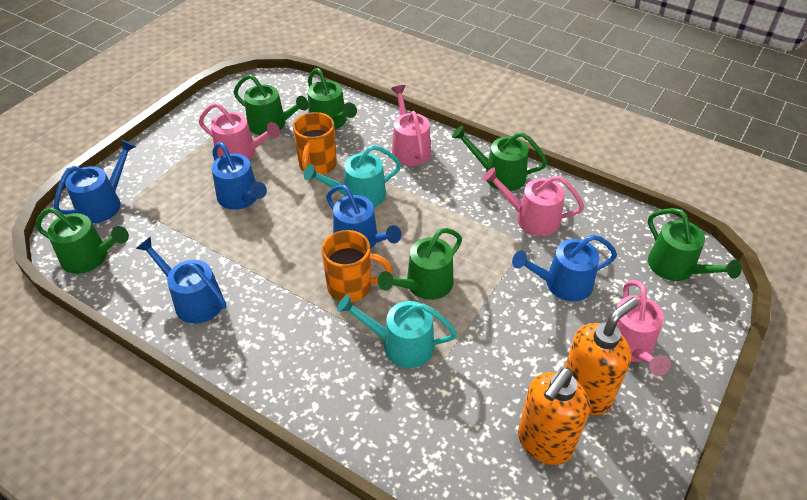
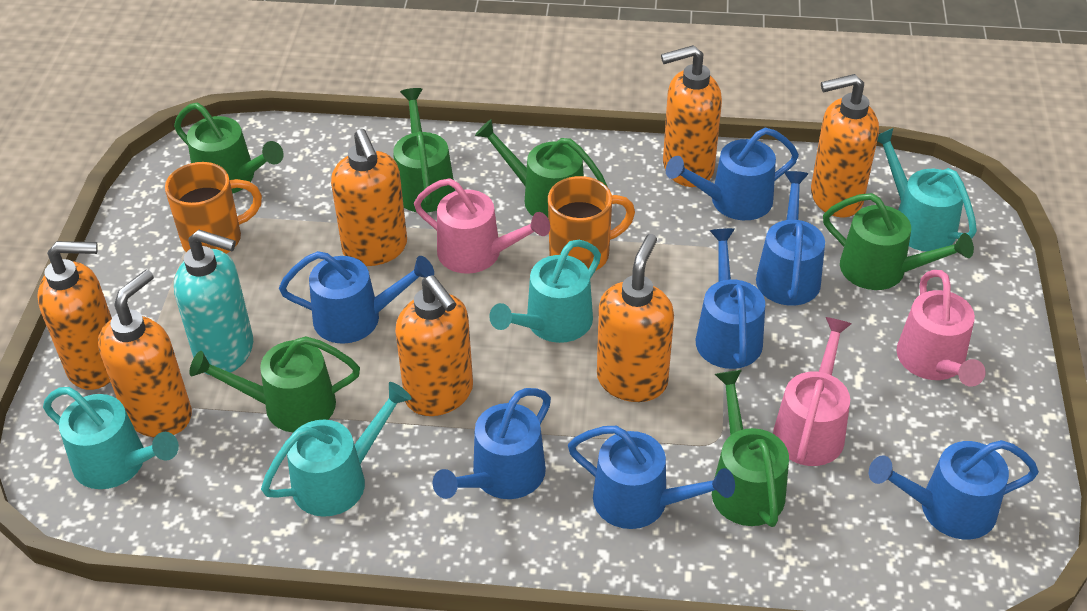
blue watering can: [54,139,136,223] [136,237,226,324] [212,142,267,210] [326,185,402,249] [512,234,617,301] = 5 -> [279,251,434,344] [433,388,551,499] [568,426,735,529] [666,128,799,220] [696,228,765,369] [756,171,825,306] [869,440,1039,540] = 7
orange soap dispenser: [518,367,590,465] [565,297,639,415] = 2 -> [37,241,112,390] [98,270,192,438] [331,129,407,266] [395,275,473,416] [597,234,674,402] [661,45,722,187] [811,74,879,217] = 7
pink watering can: [199,103,280,160] [391,85,431,166] [483,167,584,236] [616,280,671,376] = 4 -> [414,178,550,274] [773,317,852,466] [896,270,986,387] = 3
turquoise soap dispenser: none = 0 -> [174,230,253,375] = 1
turquoise watering can: [304,145,401,207] [337,295,457,368] = 2 -> [43,387,179,489] [261,382,412,517] [489,240,601,343] [877,128,977,252] = 4

